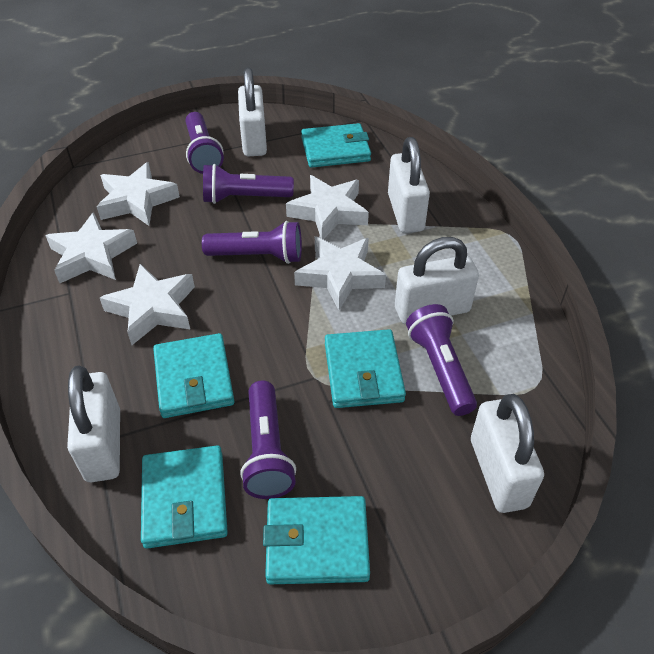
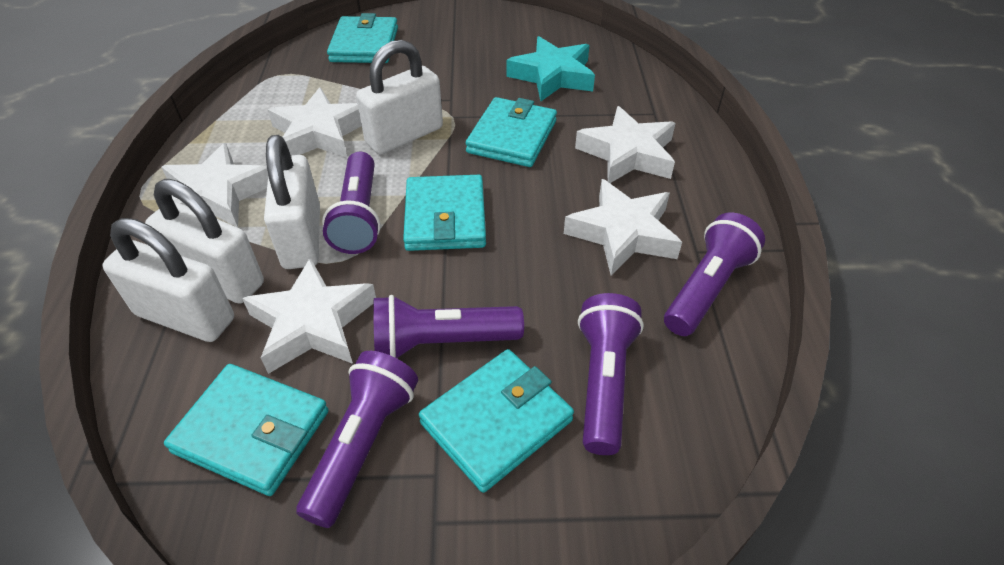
turquoise star: none = 0 -> [506,36,595,101] = 1
white padlock: [67,366,120,483] [238,68,267,156] [388,137,430,233] [395,237,479,324] [471,394,544,513] = 5 -> [102,218,234,342] [145,179,264,304] [264,135,320,269] [356,40,443,154] = 4

